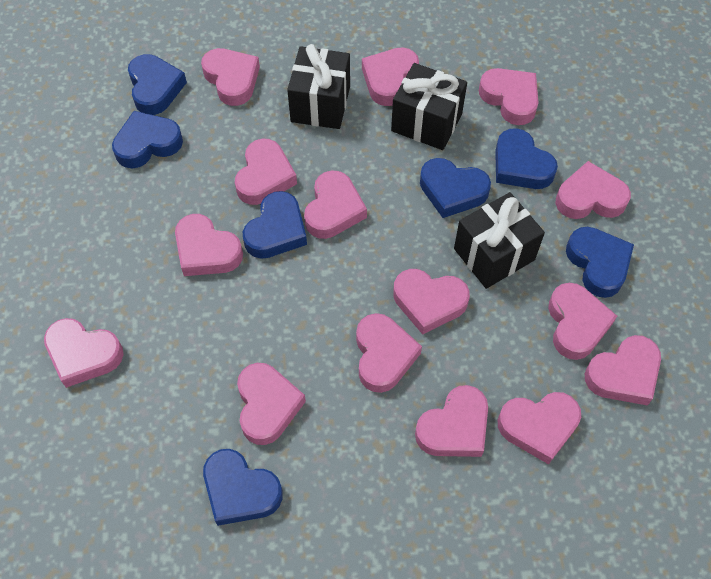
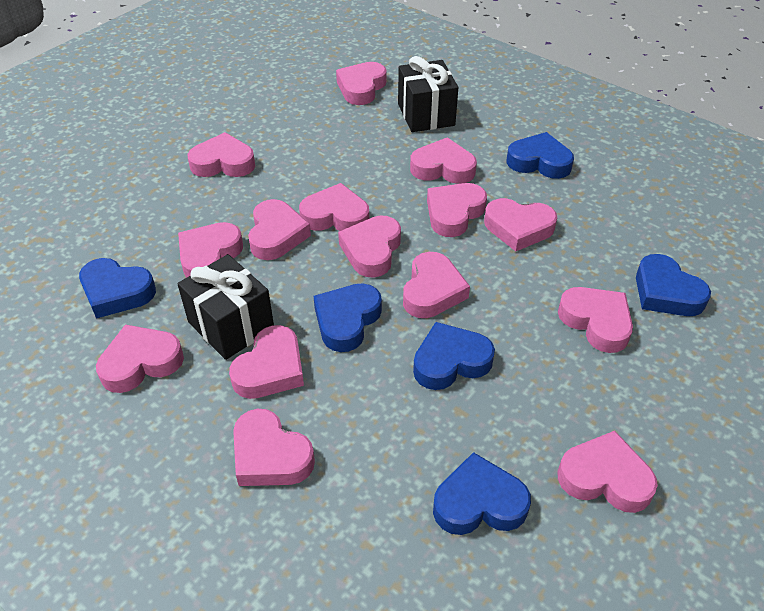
black gift: [287,44,350,129] [391,63,467,150] [454,192,545,289] = 3 -> [177,254,274,360] [398,56,458,132] = 2
blue heart: [112,111,183,168] [128,54,187,115] [203,449,283,526] [243,191,307,259] [420,158,491,218] [495,128,558,189] [566,227,634,298] = 7 -> [79,258,156,319] [313,283,382,352] [413,322,495,390] [433,452,531,535] [507,132,574,179] [636,254,711,316] = 6

